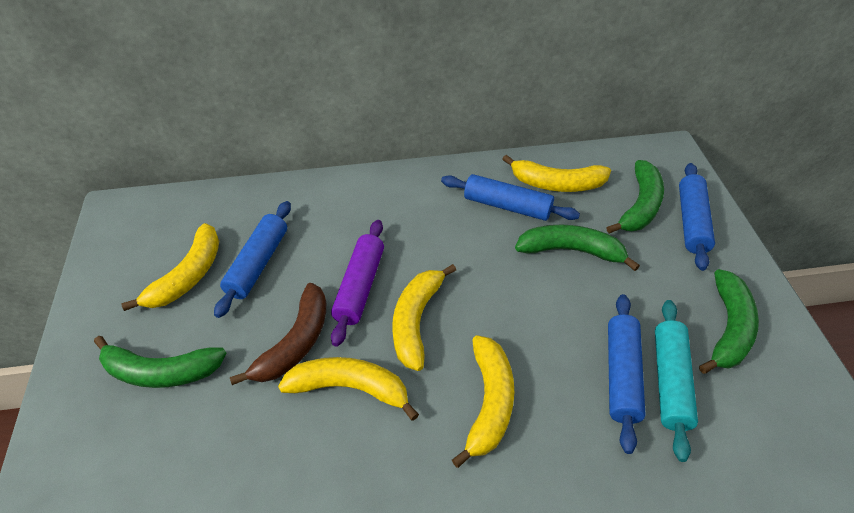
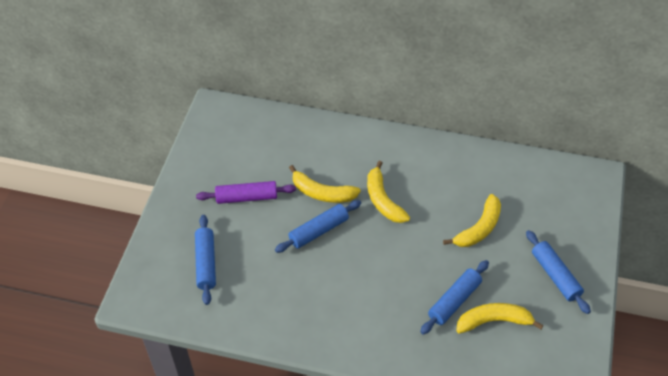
brown banana: [230,283,326,385] = 1 -> none = 0
green banana: [94,336,227,388] [515,225,640,271] [606,160,664,233] [699,269,759,374] = 4 -> none = 0
turquoise rolling pin: [655,300,698,462] = 1 -> none = 0
yellow banana: [121,223,219,311] [278,357,419,421] [392,264,456,371] [452,335,514,468] [503,155,611,192] = 5 -> [289,165,361,203] [367,161,410,223] [443,194,501,247] [456,303,544,334] = 4

